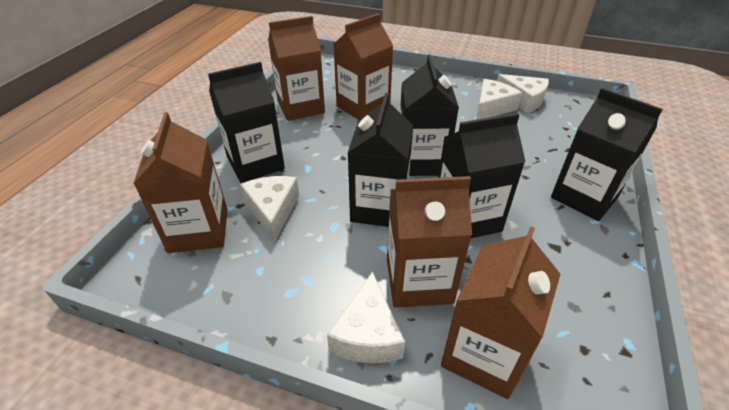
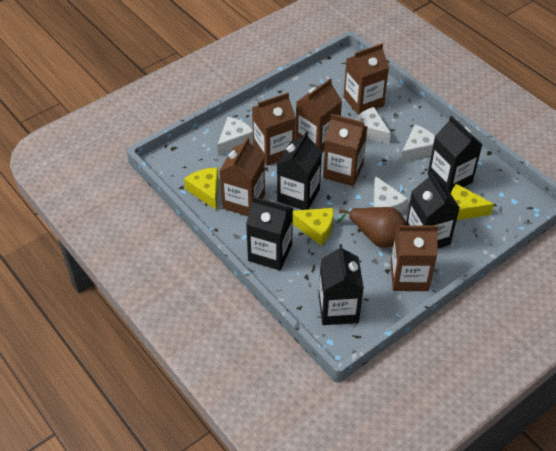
brown carton: [133,112,228,253] [268,16,325,121] [333,13,393,120] [387,176,472,308] [441,226,561,399] = 5 -> [219,137,265,216] [252,93,296,166] [296,79,342,152] [323,114,368,186] [344,43,389,115] [390,225,439,291] = 6
brown pear: none = 0 -> [337,207,407,248] = 1
yellow cheese: none = 0 -> [184,168,219,210] [293,208,334,246] [451,184,494,220] = 3

